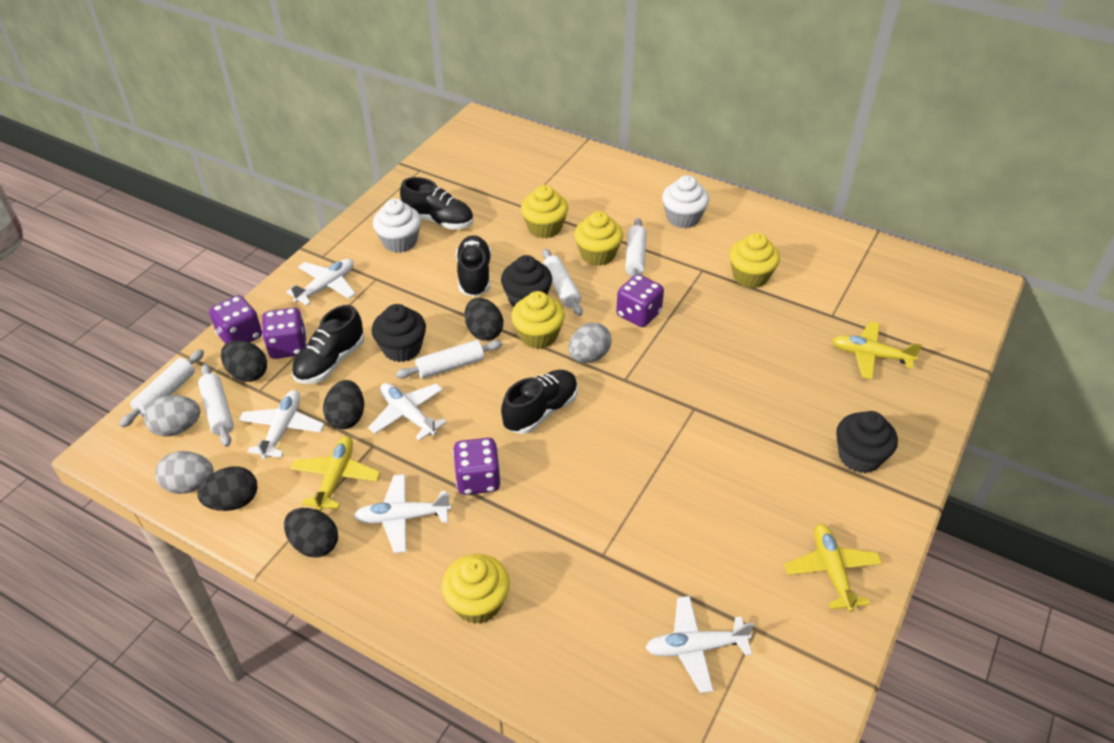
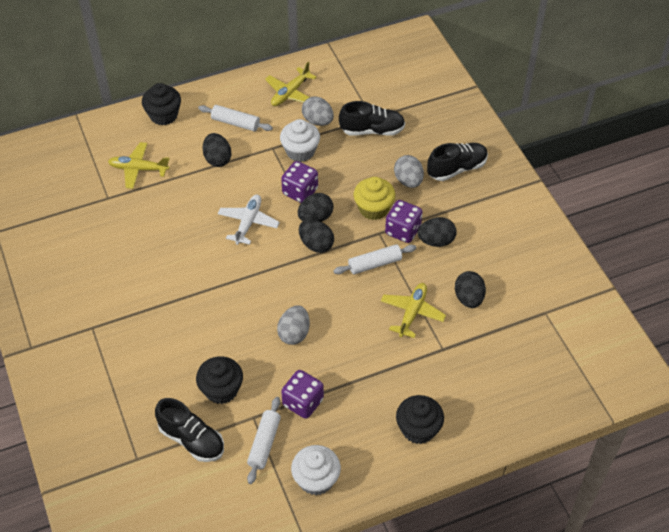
black shoe: [292,305,364,384] [400,177,474,230] [456,235,491,297] [501,370,578,434] = 4 -> [155,398,224,462] [339,101,405,136] [427,143,488,181] = 3
purple dice: [209,295,262,344] [262,308,307,359] [453,438,501,495] [616,274,664,327] = 4 -> [281,161,318,203] [281,370,324,419] [385,200,423,243] = 3
white plane: [239,390,325,459] [287,259,356,306] [354,474,451,553] [368,383,447,441] [646,596,754,693] = 5 -> [218,194,280,245] = 1
white rolling pin: [119,349,204,428] [198,364,234,447] [396,340,502,379] [542,249,583,316] [625,218,647,278] = 5 -> [198,105,273,131] [247,397,281,484] [333,244,416,274] = 3
yellow cupcake: [442,554,510,624] [511,291,565,349] [521,185,568,238] [574,211,623,266] [729,233,780,288] = 5 -> [353,177,395,220] = 1

